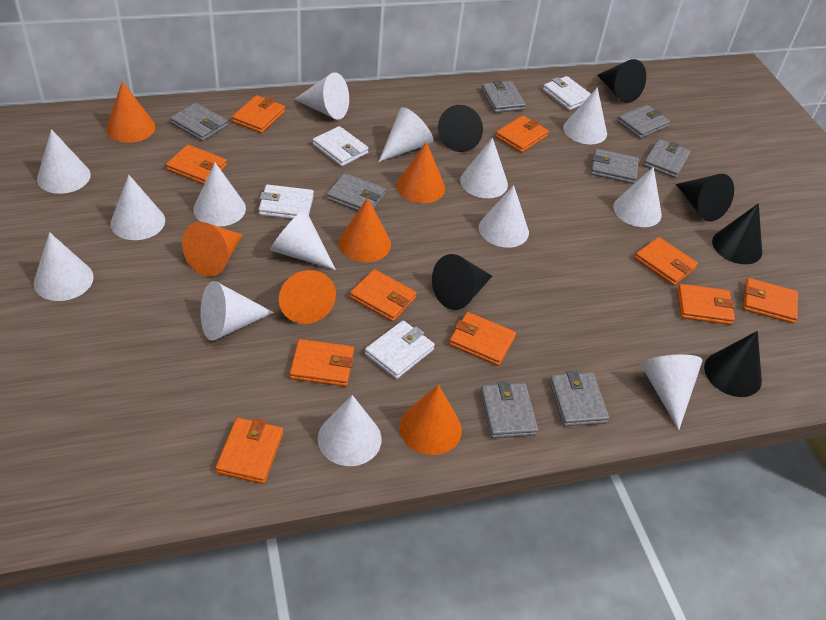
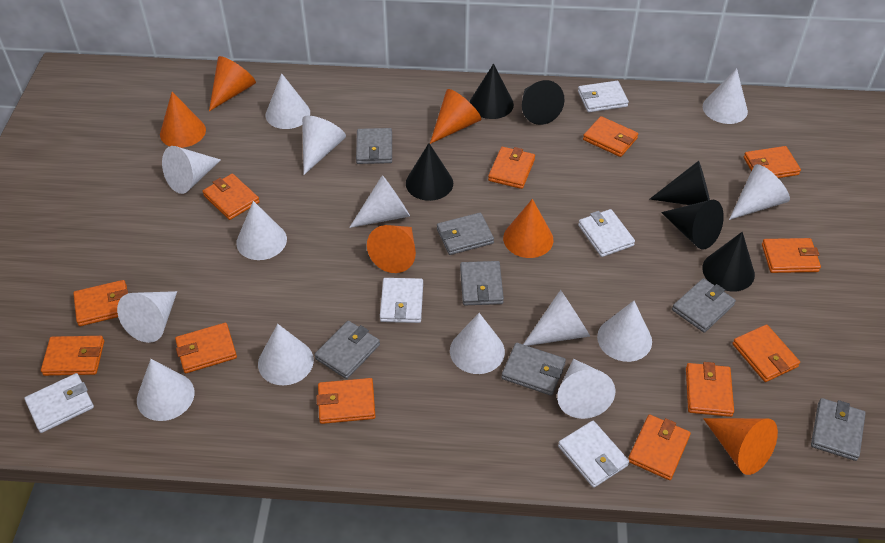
grey wallet: [170,103,228,141] [327,173,386,211] [480,381,538,438] [481,80,526,113] [549,371,609,427] [591,149,639,184] [617,105,670,139] [643,139,691,178] = 8 -> [314,321,380,379] [356,128,392,164] [437,213,494,255] [460,261,504,305] [501,343,566,396] [672,278,736,333] [811,398,866,461] = 7
orange wallet: [166,145,227,185] [215,418,283,484] [232,95,285,133] [290,339,354,387] [350,269,417,322] [449,312,516,366] [495,115,549,153] [635,237,698,286] [677,284,735,325] [743,278,798,324] = 10 -> [41,336,104,376] [73,280,128,326] [175,323,237,373] [203,174,260,220] [316,378,376,424] [488,147,535,189] [583,116,638,157] [628,414,691,480] [686,362,734,417] [733,324,800,382] [744,146,801,178] [762,238,821,273] = 12
white wallet: [259,184,314,219] [313,126,369,167] [365,320,435,379] [543,76,591,110] = 4 -> [25,373,94,433] [380,278,423,323] [558,421,629,488] [578,81,629,112] [578,209,635,257] = 5

